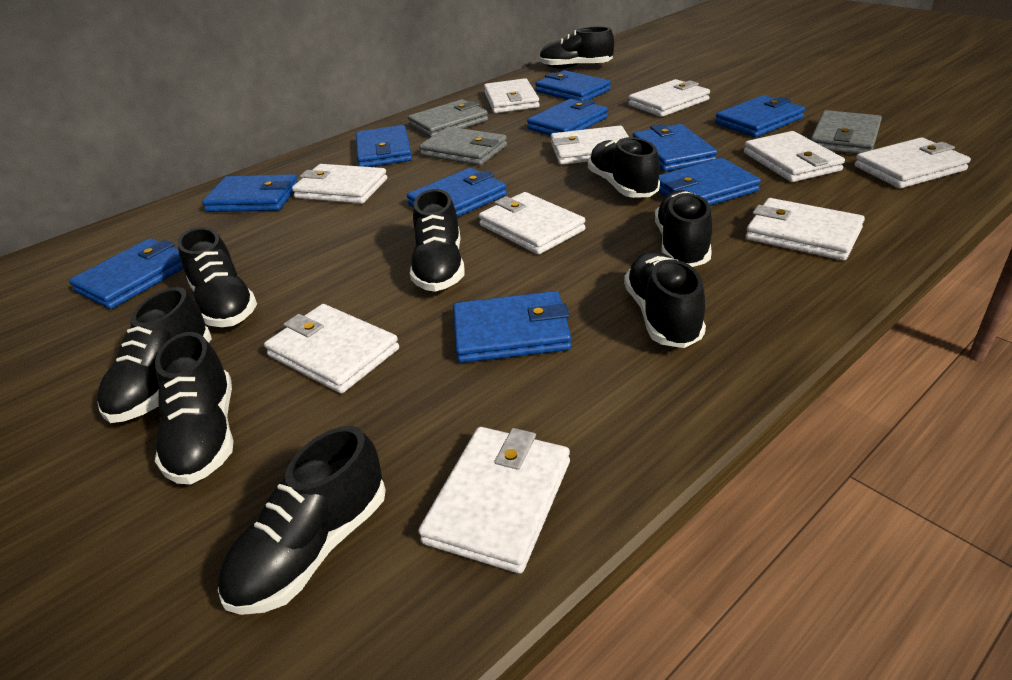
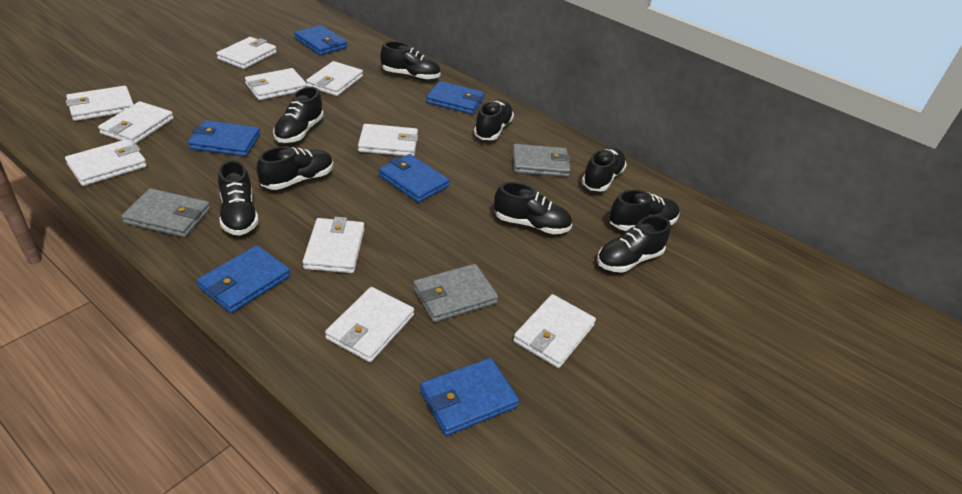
blue wallet: [69,238,183,309] [202,174,298,212] [356,125,412,167] [407,168,507,217] [453,291,571,363] [527,99,608,136] [535,70,611,101] [633,124,717,172] [658,158,761,206] [715,95,805,137] = 10 -> [188,120,260,156] [197,245,291,313] [294,25,347,55] [379,154,450,203] [420,358,519,436] [426,81,484,114] = 6

